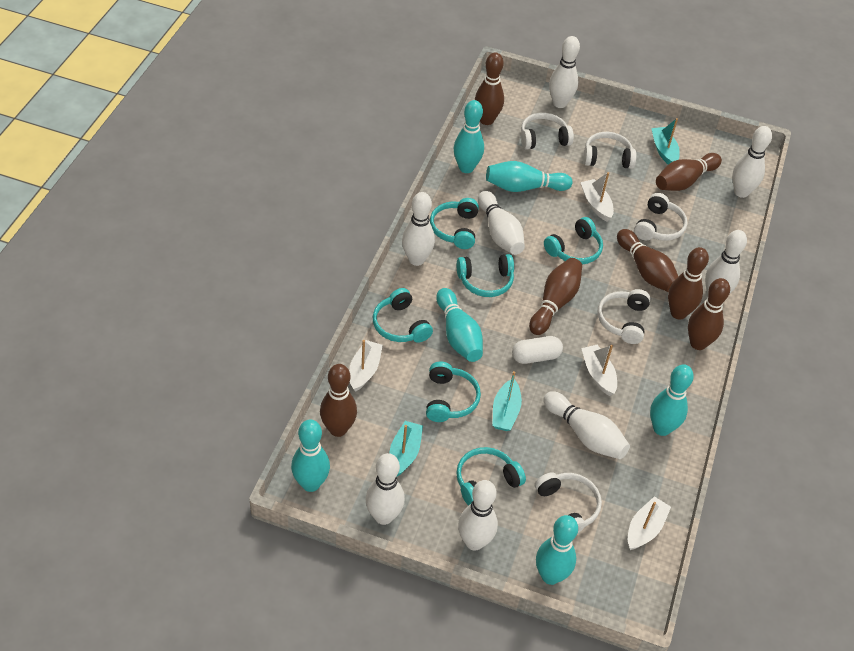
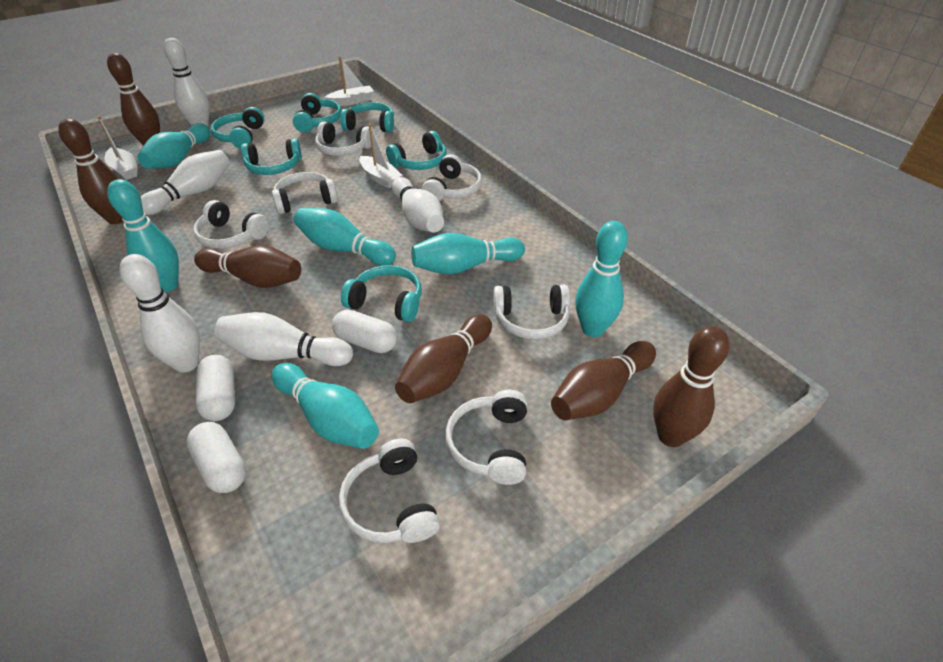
brown bowling pin: [320,364,357,437] [475,52,504,125] [529,258,582,335] [617,229,678,292] [656,153,722,191] [668,247,709,319] [688,278,730,350] = 7 -> [58,119,123,224] [107,53,160,146] [194,245,301,288] [395,314,492,403] [551,341,656,420] [653,326,729,447] = 6
turquoise boat: [390,421,423,477] [492,371,522,431] [651,118,680,164] = 3 -> none = 0
white boat: [349,340,383,392] [580,172,614,222] [581,345,617,396] [628,496,671,550] = 4 -> [97,116,138,180] [324,56,374,106] [359,124,403,188] = 3
white bowling pin: [366,453,405,525] [402,192,435,266] [458,480,498,550] [478,191,525,255] [543,391,630,459] [549,36,580,108] [705,230,747,296] [732,126,772,198] = 8 -> [119,254,200,373] [141,150,230,215] [164,38,209,127] [214,312,353,366] [391,177,444,233] = 5
white capsule: [512,336,563,364] = 1 -> [186,422,246,493] [196,355,235,421] [332,310,397,353] = 3
white headphones: [521,113,574,150] [535,472,602,534] [583,132,636,169] [597,289,650,344] [634,193,688,241] = 5 -> [193,200,269,249] [272,172,338,214] [315,121,371,156] [339,438,440,543] [422,154,482,201] [445,390,527,485] [493,284,570,339] = 7

